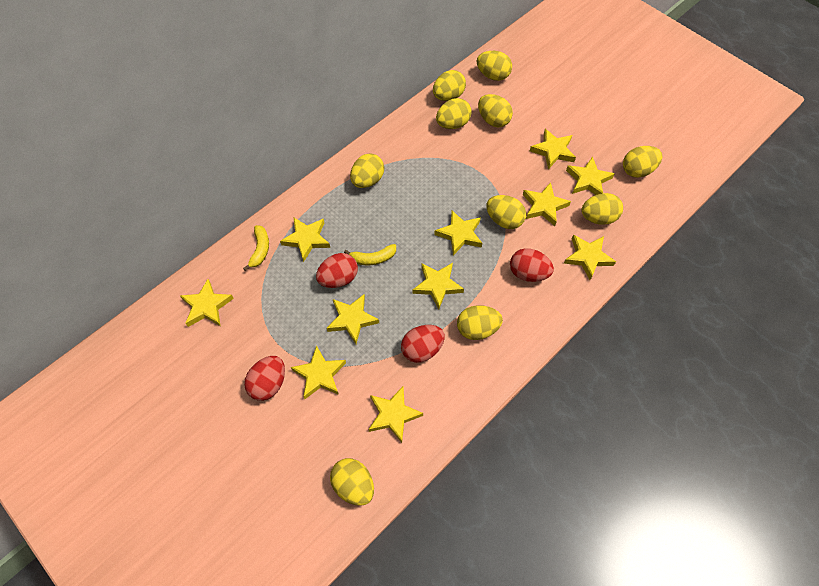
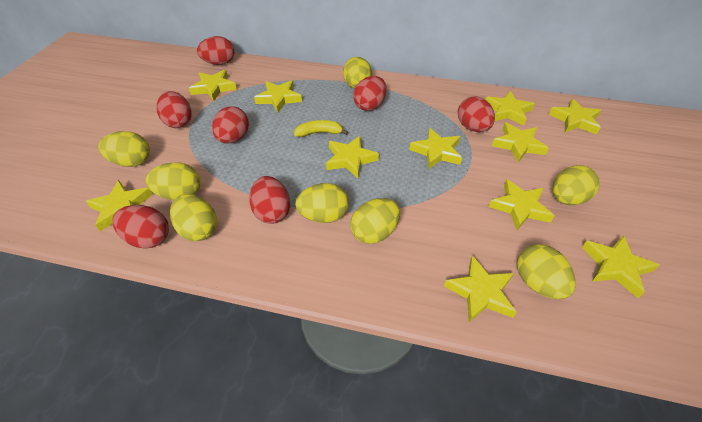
red egg: [244,356,285,401] [316,253,358,288] [401,325,445,363] [510,248,554,282] = 4 -> [112,205,169,249] [156,91,192,128] [197,36,234,65] [212,107,249,144] [249,176,290,224] [353,76,386,111] [458,96,495,132] = 7
yellow banana: [243,225,269,271] [344,244,396,265] = 2 -> [294,120,348,137] = 1
yellow egg: [330,458,374,506] [350,153,384,188] [433,70,466,101] [436,98,472,129] [457,305,503,340] [476,51,512,81] [478,94,513,127] [486,195,526,229] [581,193,623,225] [623,146,662,178] = 10 -> [98,131,150,167] [146,162,200,200] [170,194,217,241] [295,183,349,223] [343,57,372,88] [350,198,400,244] [517,244,576,299] [552,165,600,205] = 8

